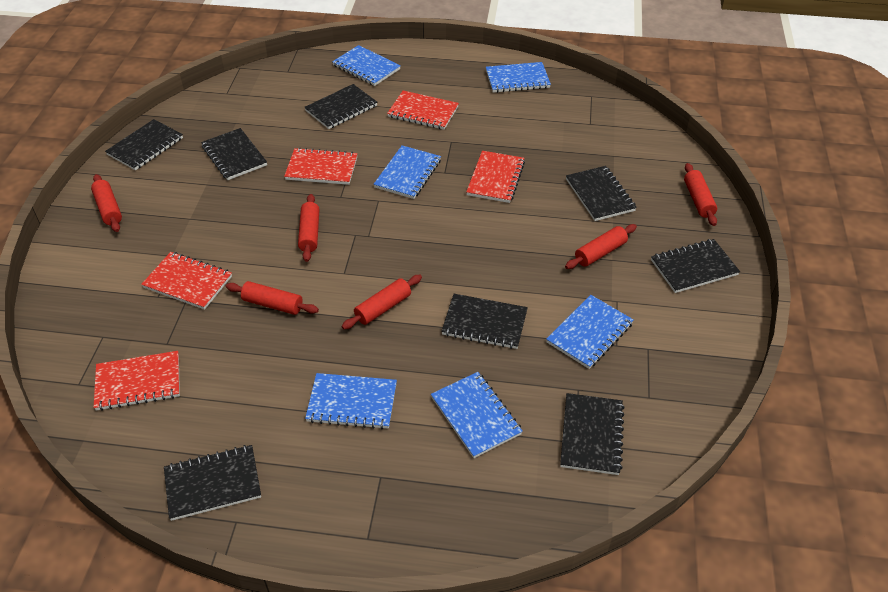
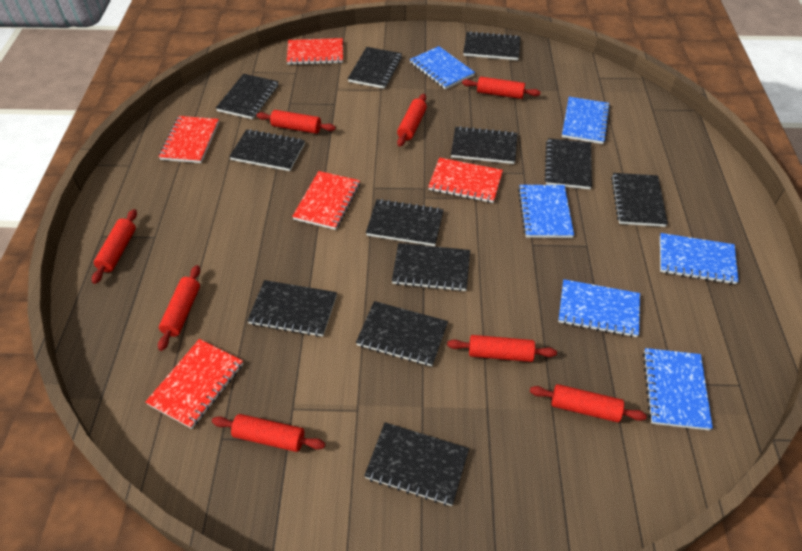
black notebook: [105,119,183,170] [164,445,261,521] [201,128,267,180] [304,84,377,129] [441,294,528,349] [560,393,624,475] [566,166,637,221] [651,239,740,293] = 8 -> [216,74,278,119] [229,129,305,171] [247,280,337,337] [348,47,402,89] [356,301,448,366] [364,422,469,506] [366,199,444,246] [392,243,470,292] [451,126,518,164] [463,31,521,60] [545,138,592,189] [611,173,668,227] = 12
red rolling pin: [91,174,122,232] [226,281,319,315] [298,194,319,262] [342,275,422,330] [565,224,637,269] [684,163,717,226] = 6 -> [92,209,137,284] [158,265,200,351] [212,414,325,452] [256,110,336,134] [397,94,427,147] [447,335,557,362] [462,77,541,99] [530,384,647,423] = 8

